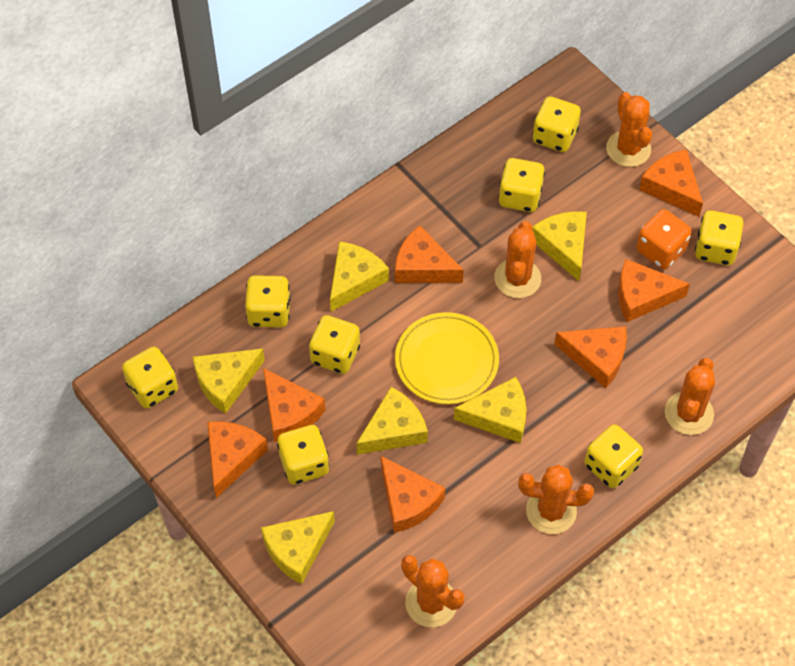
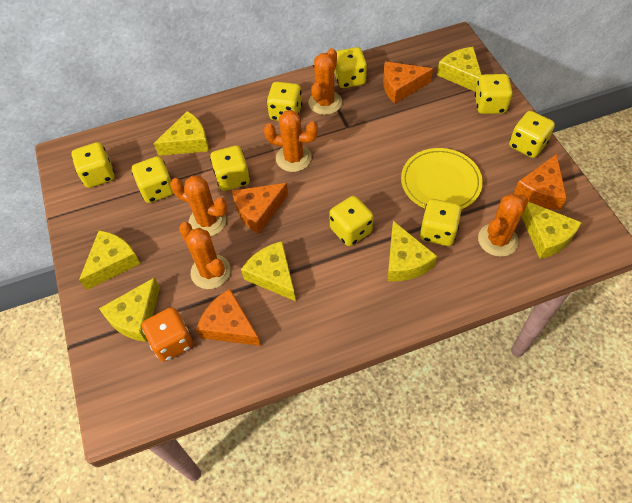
orange cheese: [207,421,268,498] [263,368,325,442] [381,456,445,533] [395,225,464,283] [554,326,627,388] [618,259,690,322] [639,150,703,217] = 7 -> [196,289,261,346] [232,183,288,234] [383,62,433,104] [514,154,567,210] = 4
yellow cheese: [193,348,265,414] [261,511,335,584] [330,241,389,312] [356,387,428,455] [454,377,526,443] [532,211,587,281] = 6 -> [79,230,141,290] [99,277,160,342] [153,111,209,156] [241,241,296,301] [387,221,437,281] [437,47,482,92] [522,202,582,259] = 7
yellow dice: [122,347,178,408] [245,275,291,327] [277,425,329,484] [309,315,360,374] [498,158,545,212] [533,96,581,152] [584,424,643,488] [695,210,743,265] = 8 -> [72,142,115,188] [132,156,174,203] [210,145,250,191] [267,82,302,121] [329,196,374,246] [334,47,367,88] [420,199,462,246] [475,74,513,114] [509,111,555,158] = 9

